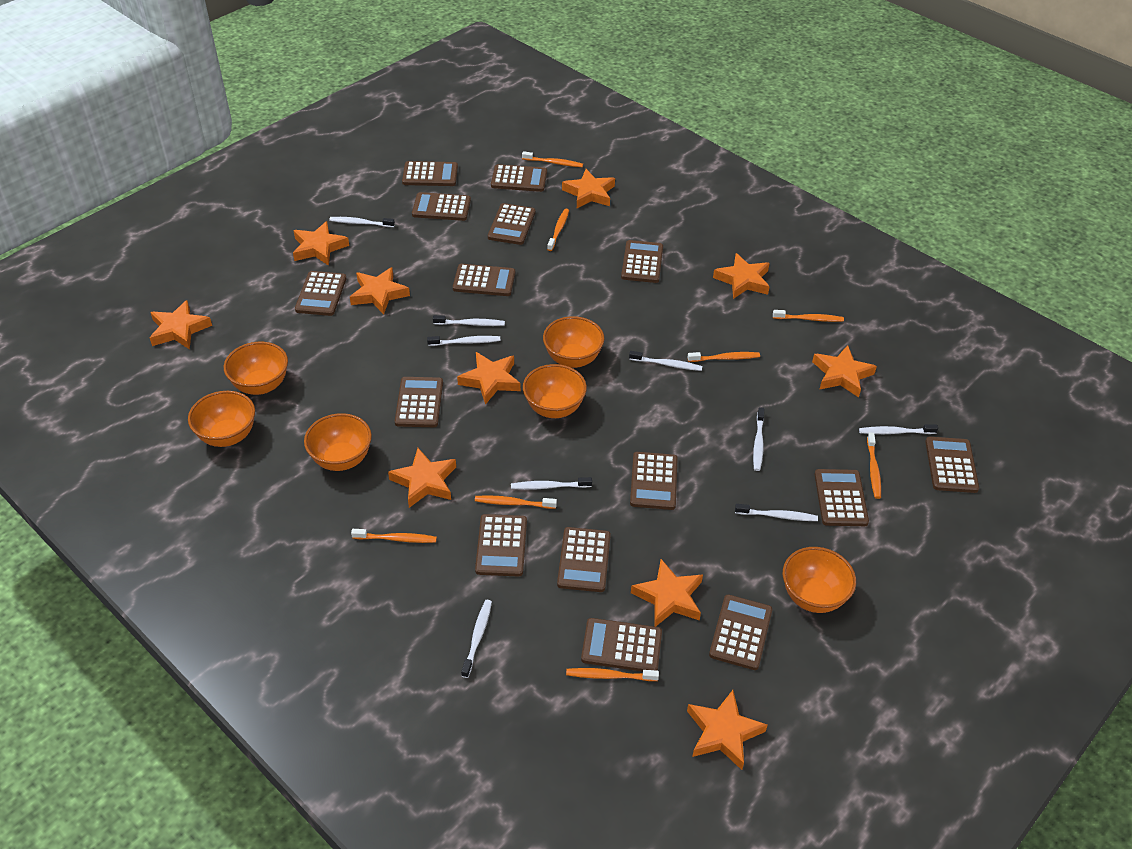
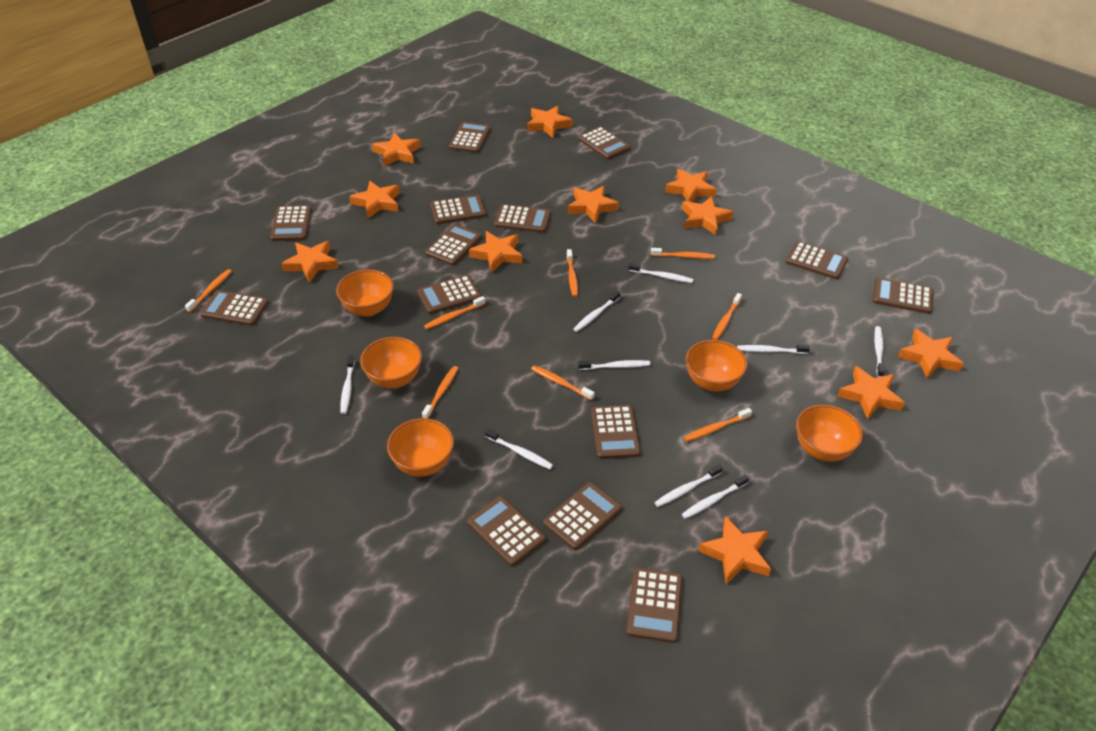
brown calculator: [295,271,346,316] [395,377,443,427] [402,161,458,186] [412,192,471,221] [453,264,515,296] [475,514,527,577] [488,203,535,245] [491,164,547,192] [557,527,611,592] [581,618,662,672] [621,240,663,283] [630,452,678,510] [709,595,772,670] [814,469,869,526] [925,437,979,493] = 15 -> [200,290,269,326] [270,205,311,241] [417,275,481,314] [425,224,482,266] [430,195,486,224] [449,122,490,153] [467,496,546,566] [494,204,551,233] [543,482,622,550] [578,127,630,159] [591,405,641,459] [626,568,682,643] [786,241,848,279] [873,277,933,314] = 14
orange bowl: [188,391,255,447] [224,342,288,395] [304,413,372,471] [523,364,587,418] [543,316,604,368] [783,547,856,613] = 6 -> [336,269,394,317] [360,337,422,388] [387,418,454,477] [685,340,747,391] [796,405,863,462] = 5
orange star: [150,300,212,349] [293,221,349,266] [350,267,410,315] [388,448,456,508] [457,352,521,405] [562,169,615,208] [631,559,703,627] [687,690,768,770] [713,253,770,299] [812,345,877,398] = 10 -> [281,241,339,283] [349,181,400,218] [372,133,421,166] [469,231,523,272] [527,106,573,138] [568,186,619,223] [665,169,717,202] [682,196,733,235] [698,516,771,584] [838,366,905,420] [898,329,964,379] = 11

